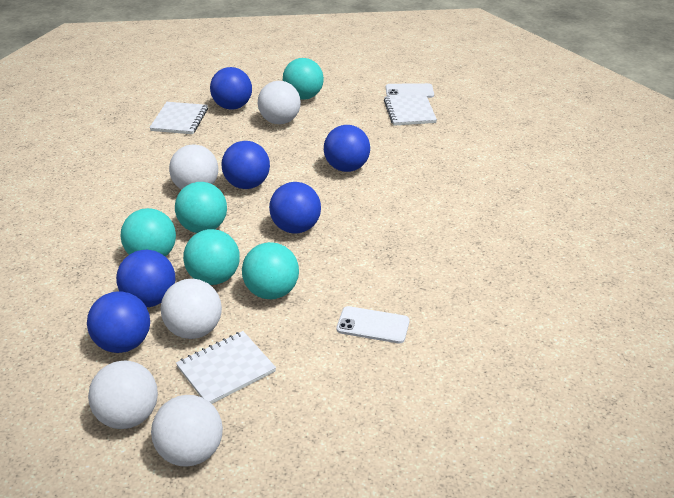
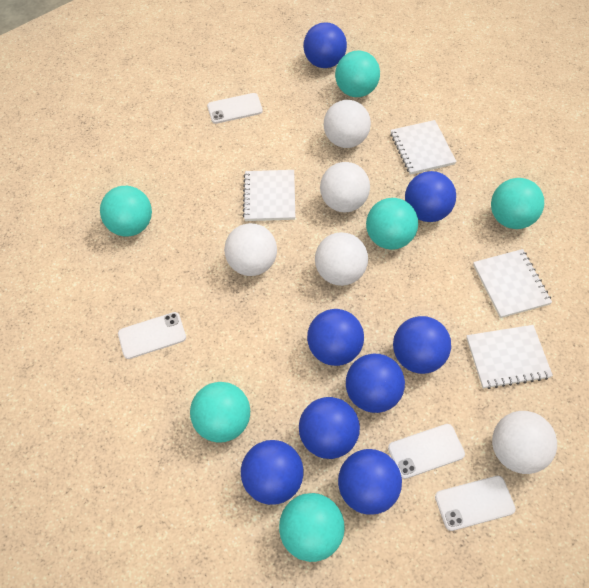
blue ball: [87,291,150,353] [116,250,175,307] [210,67,252,110] [221,141,270,189] [269,182,321,234] [324,125,370,172] = 6 -> [241,440,304,505] [299,397,360,459] [303,22,347,68] [307,309,364,366] [338,449,402,515] [346,354,405,413] [393,316,451,374] [405,171,456,222] = 8
turquoise ball: [121,208,176,257] [175,182,227,233] [183,229,240,285] [242,242,299,299] [283,58,324,100] = 5 -> [100,186,152,237] [190,382,250,443] [279,493,345,562] [335,51,380,97] [366,198,418,250] [491,178,544,229] = 6
white notebook: [149,102,208,134] [176,331,276,404] [384,94,437,126] = 3 -> [243,170,295,221] [390,120,457,175] [466,325,553,389] [473,249,552,318] = 4
white phone: [337,306,410,343] [386,83,434,98] = 2 -> [118,312,186,359] [207,93,263,124] [388,424,465,479] [435,476,516,531] = 4

